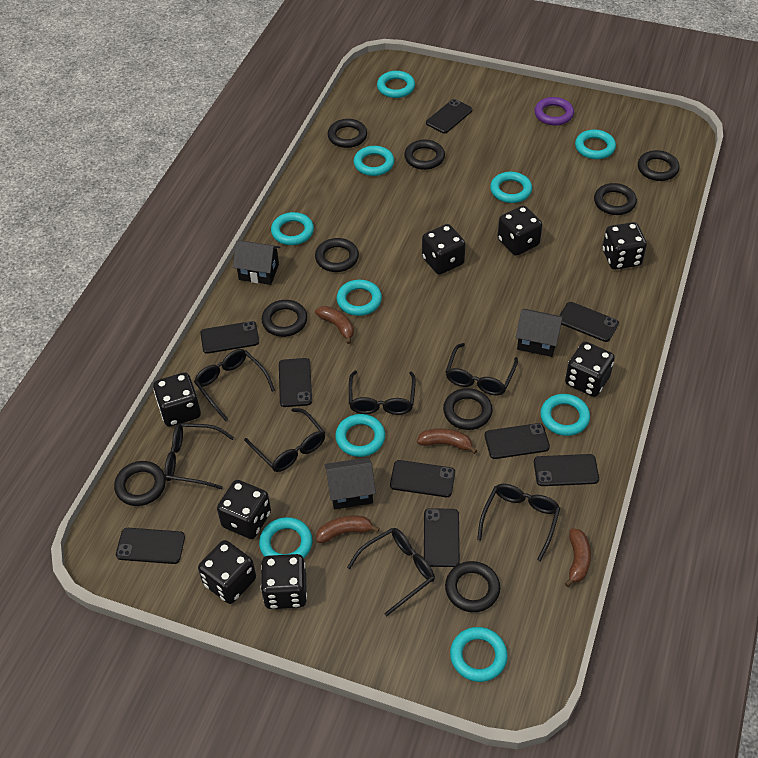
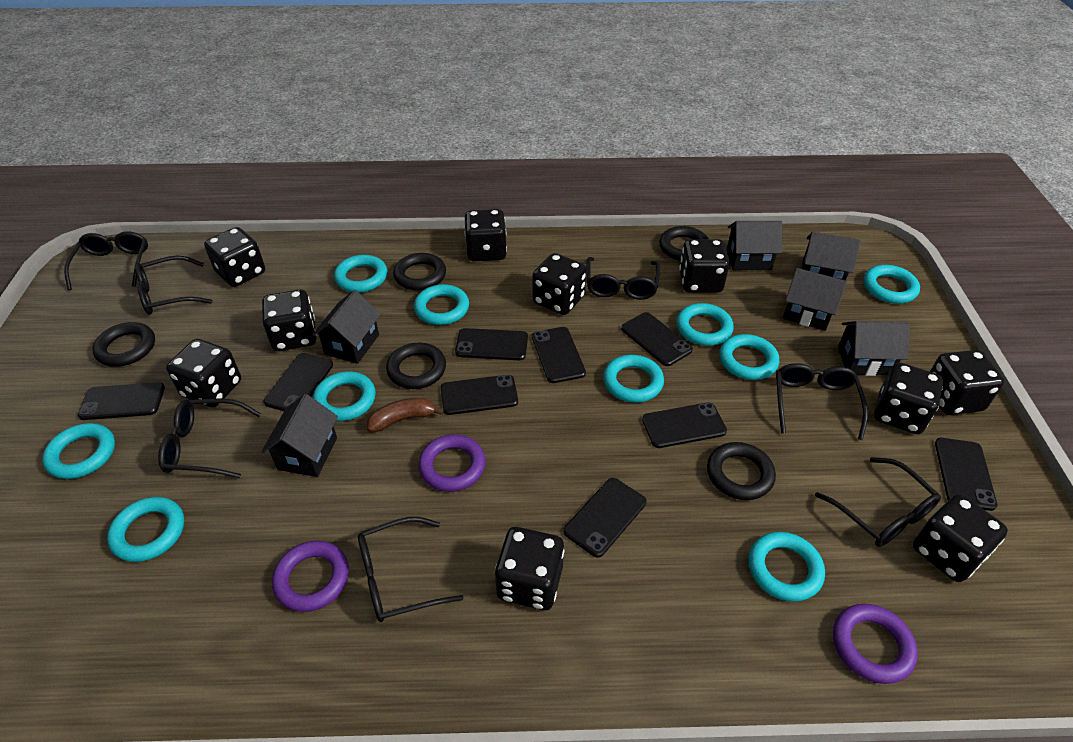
black dice: [153,372,201,427] [198,540,256,604] [217,480,271,539] [261,554,307,609] [422,224,466,275] [497,206,542,256] [565,342,615,397] [602,222,647,270] = 8 -> [166,339,241,408] [204,227,265,287] [262,290,317,351] [465,209,507,261] [495,527,564,610] [532,253,586,315] [679,239,730,293] [874,362,943,434] [913,494,1008,582] [930,350,1004,415] = 10
black house: [233,241,280,285] [325,457,376,509] [516,309,564,357] = 3 -> [261,394,338,477] [312,290,381,364] [727,221,782,270] [783,268,847,331] [802,232,861,281] [838,321,910,376] = 6
black ring: [114,461,166,506] [261,300,307,337] [315,238,359,272] [328,119,367,148] [404,140,445,170] [443,388,493,430] [445,561,500,612] [594,183,637,215] [638,150,679,181] = 9 -> [92,322,155,367] [386,343,446,389] [393,253,446,290] [659,226,709,261] [707,442,776,500] = 5
brown banana: [315,306,354,344] [316,515,380,543] [417,428,477,454] [565,528,591,587] = 4 -> [367,398,444,432] = 1
purple ring: [534,97,574,126] = 1 -> [272,541,349,612] [418,434,486,492] [833,604,918,684] = 3

